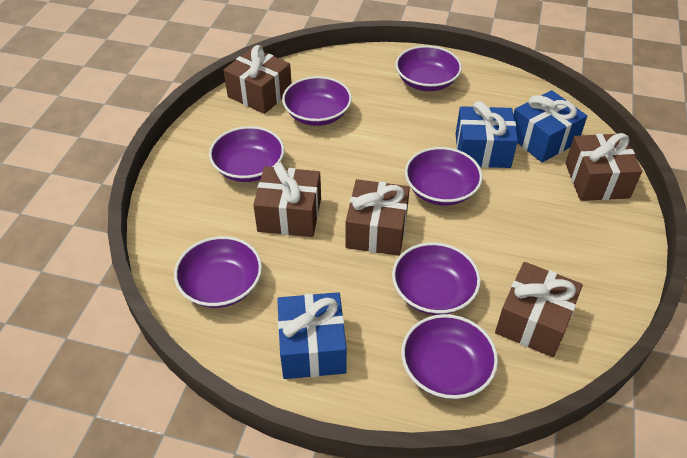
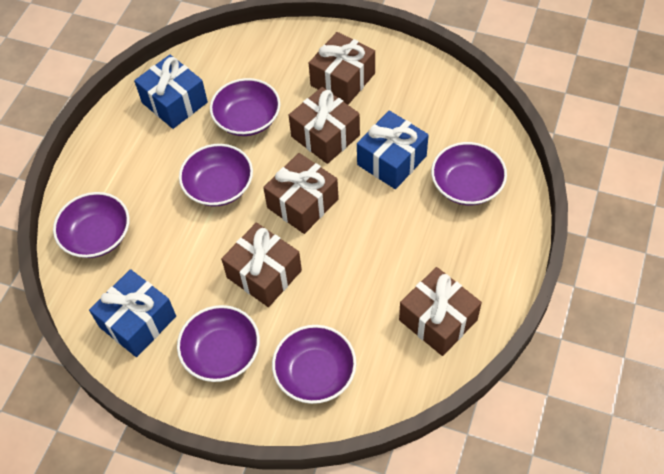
purple bowl: [174,236,262,308] [209,126,284,182] [282,76,352,126] [392,242,481,315] [395,45,462,91] [401,314,498,399] [405,147,483,206] = 7 -> [53,192,130,258] [177,305,260,382] [179,144,253,206] [210,78,280,136] [272,325,356,404] [431,142,507,205] = 6

